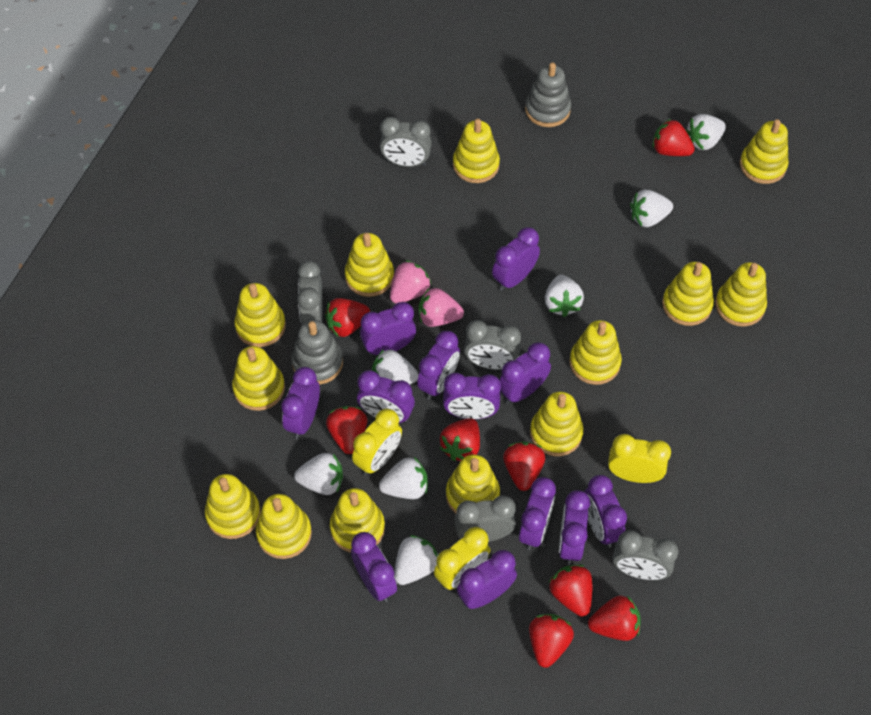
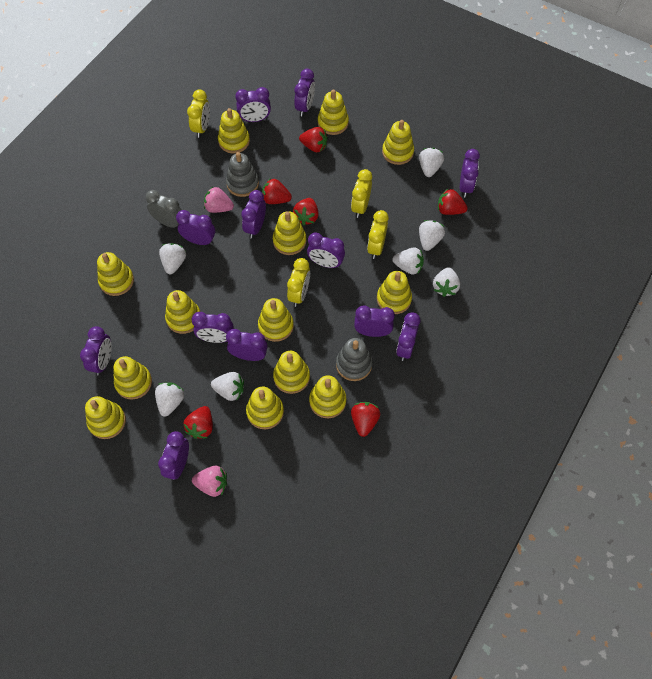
grey clock: [297,261,323,325] [380,117,432,167] [454,495,516,542] [464,320,521,370] [613,530,678,580] = 5 -> [146,190,182,228] = 1
red strawberry: [325,298,370,337] [326,406,367,454] [440,418,480,461] [503,441,545,491] [529,614,574,668] [548,565,592,616] [588,596,640,641] [652,119,695,156] = 8 -> [183,406,213,439] [262,178,292,204] [293,198,319,225] [299,127,328,152] [351,402,380,437] [438,189,468,215] = 6
yellow clock: [352,409,402,476] [434,527,490,590] [608,434,671,483] = 3 -> [187,89,210,138] [287,258,310,307] [351,169,372,218] [367,210,389,259] = 4

